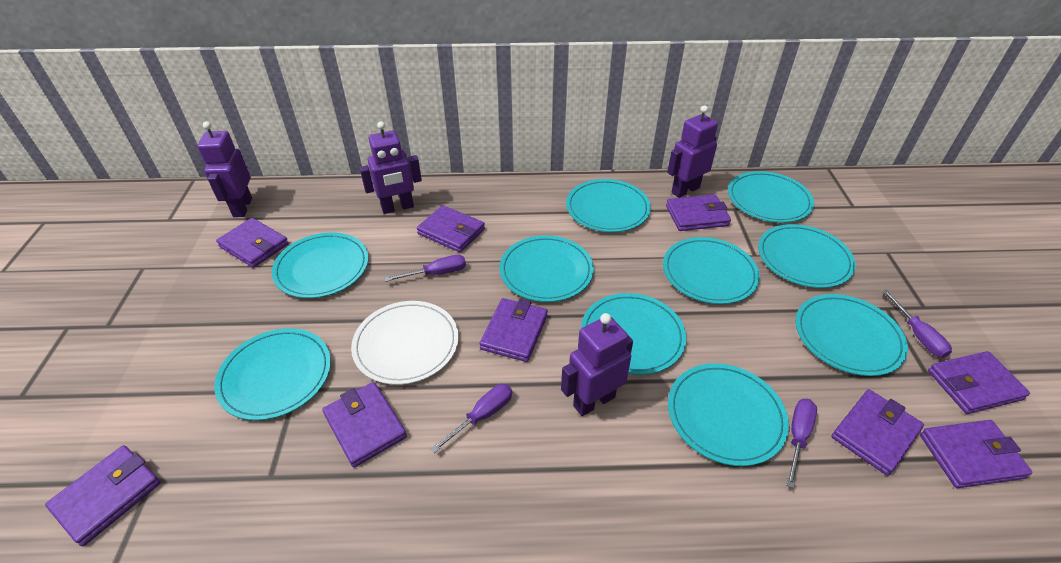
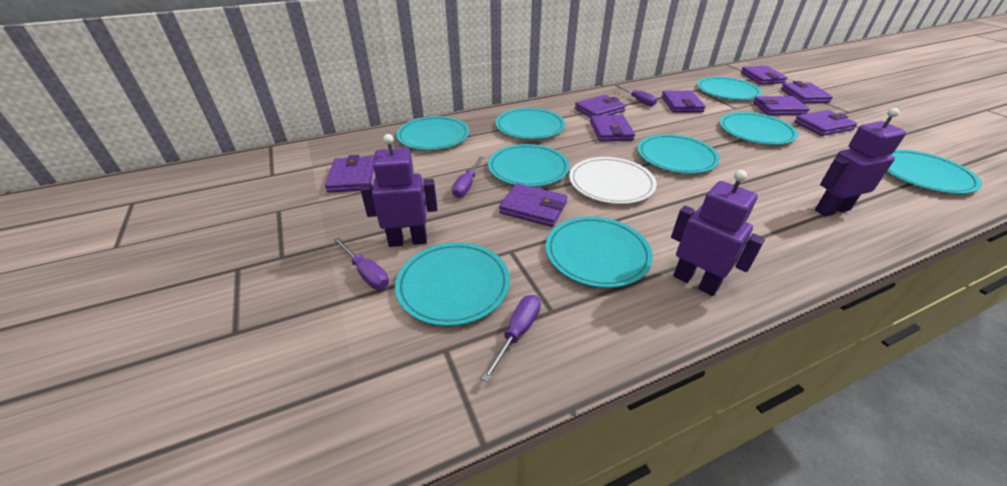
purple robot: [197,121,252,217] [359,121,422,214] [561,313,633,416] [667,105,718,198] = 4 -> [360,134,437,247] [671,170,765,296] [815,108,906,217] = 3
turquoise plate: [214,328,331,420] [272,233,369,298] [499,236,594,302] [566,179,651,232] [581,293,686,375] [663,237,760,304] [668,363,789,466] [728,171,814,223] [758,224,856,288] [795,294,908,376] = 10 -> [395,242,510,326] [396,116,469,150] [488,144,570,187] [495,108,565,139] [546,216,653,288] [638,134,720,174] [697,77,762,100] [720,112,798,145] [887,149,982,194] = 9

